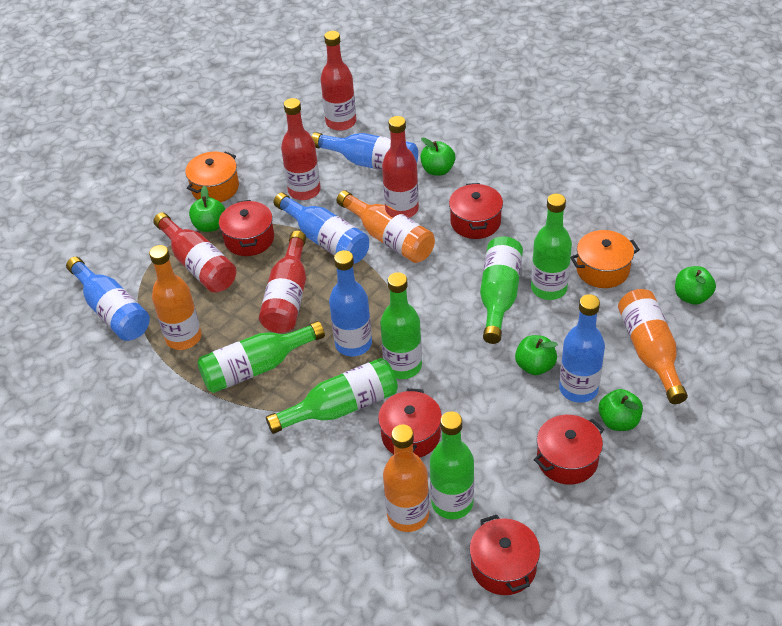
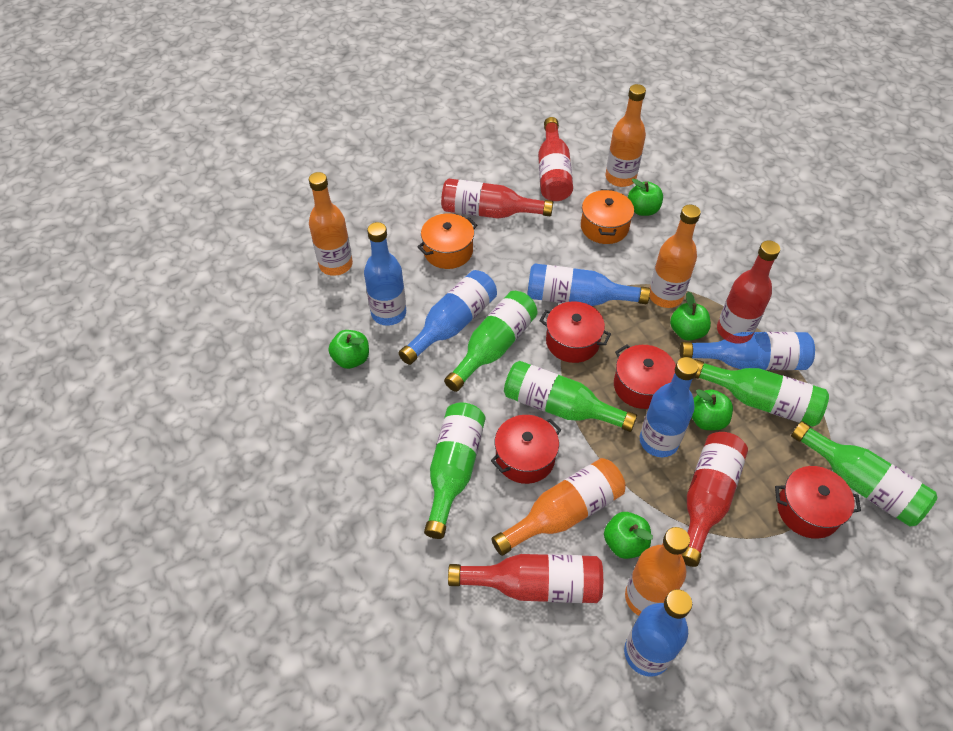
blue bottle: [66,257,150,341] [274,193,369,264] [312,132,418,170] [329,250,372,356] [559,294,605,403] = 5 -> [364,222,406,326] [398,270,497,365] [527,264,650,306] [624,589,692,677] [640,357,698,457] [680,332,815,370] = 6
green bottle: [197,321,325,393] [266,358,398,434] [380,272,422,379] [430,411,474,519] [480,237,523,344] [531,194,572,300] = 6 -> [424,402,485,539] [444,291,537,392] [504,361,637,432] [694,359,829,427] [791,421,937,526] = 5
orange bottle: [149,245,202,350] [336,190,435,263] [383,424,429,532] [618,289,688,404] = 4 -> [309,172,353,276] [491,458,626,556] [605,84,646,187] [625,527,690,616] [650,205,701,308] = 5
red pot: [219,200,274,256] [378,388,442,458] [449,183,503,239] [469,515,540,595] [534,415,604,485] = 5 -> [491,415,561,484] [539,301,611,363] [614,344,676,409] [775,466,861,539] = 4

